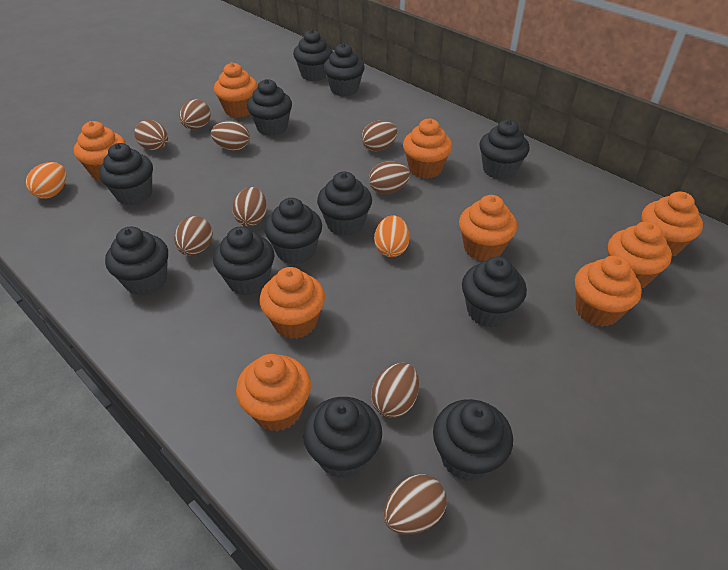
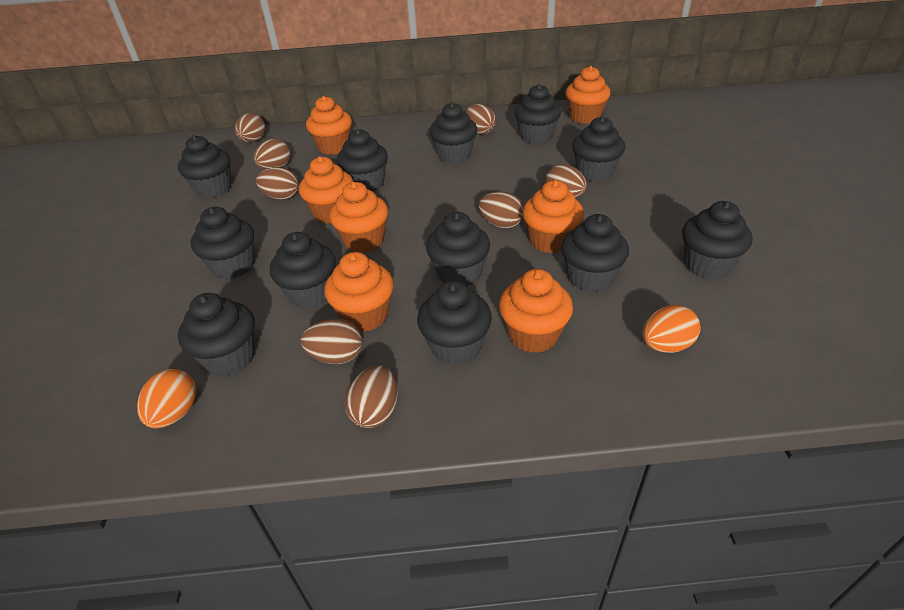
brown egg: [134,120,168,150] [174,216,213,256] [179,99,211,129] [211,121,250,151] [232,187,267,226] [361,121,397,152] [369,161,410,194] [371,363,419,418] [384,474,446,535] = 9 -> [235,113,266,143] [253,139,290,169] [256,167,299,200] [301,319,362,364] [345,365,398,428] [465,104,496,135] [478,192,524,229] [545,164,587,198] = 8
orange cupcake: [74,121,126,181] [214,62,258,118] [236,354,311,431] [260,267,325,339] [403,119,452,179] [459,195,517,261] [575,255,642,327] [608,221,672,288] [641,192,703,258] = 9 -> [299,156,353,224] [306,96,352,155] [324,252,394,332] [329,182,388,253] [499,269,573,353] [522,180,584,253] [566,66,611,124] = 7

